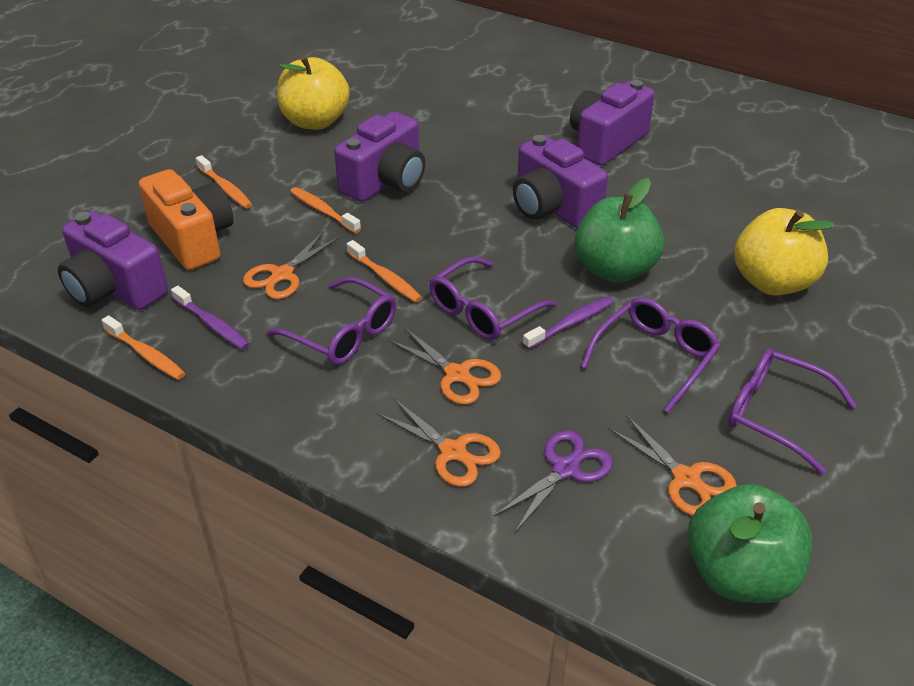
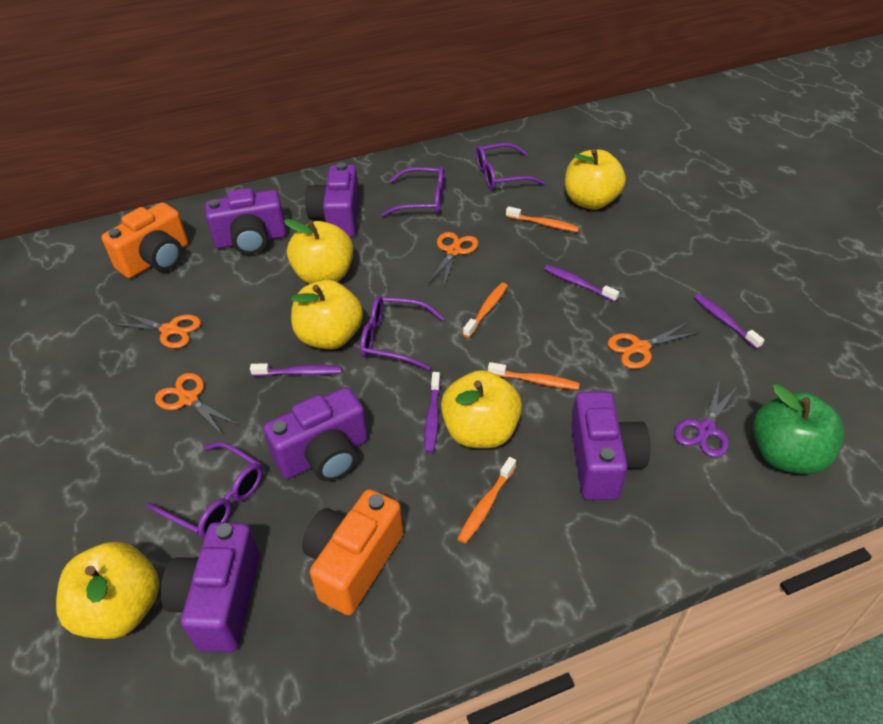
green apple: [575,178,664,283] [688,484,812,603] = 2 -> [753,384,844,475] = 1
orange camera: [139,169,234,270] = 1 -> [101,202,188,278] [302,489,403,615] = 2
purple camera: [58,211,168,310] [334,111,425,202] [513,135,608,229] [570,80,655,166] = 4 -> [161,522,260,652] [205,188,287,254] [263,387,368,481] [305,162,360,238] [571,391,650,500] = 5
purple toothbrush: [171,286,249,350] [523,296,613,350] = 2 -> [250,363,342,377] [424,372,441,453] [544,265,619,302] [694,294,764,349] = 4
yellow apple: [277,55,350,130] [734,208,835,296] = 2 -> [56,542,159,639] [284,219,353,284] [291,280,363,349] [441,370,522,448] [565,149,626,210] = 5

